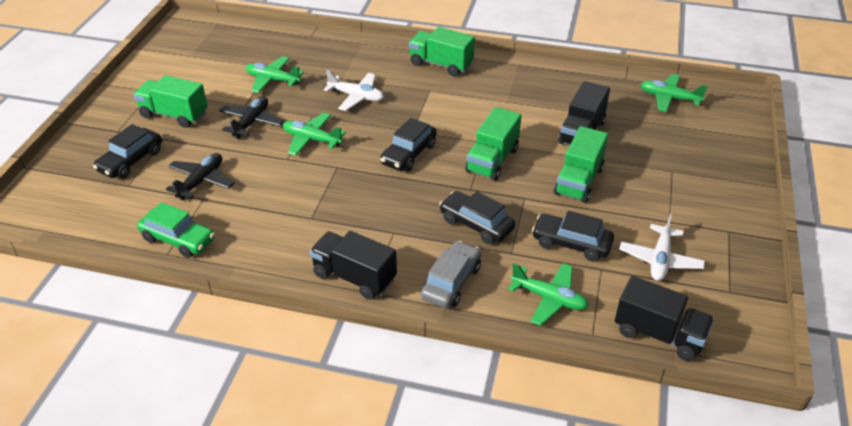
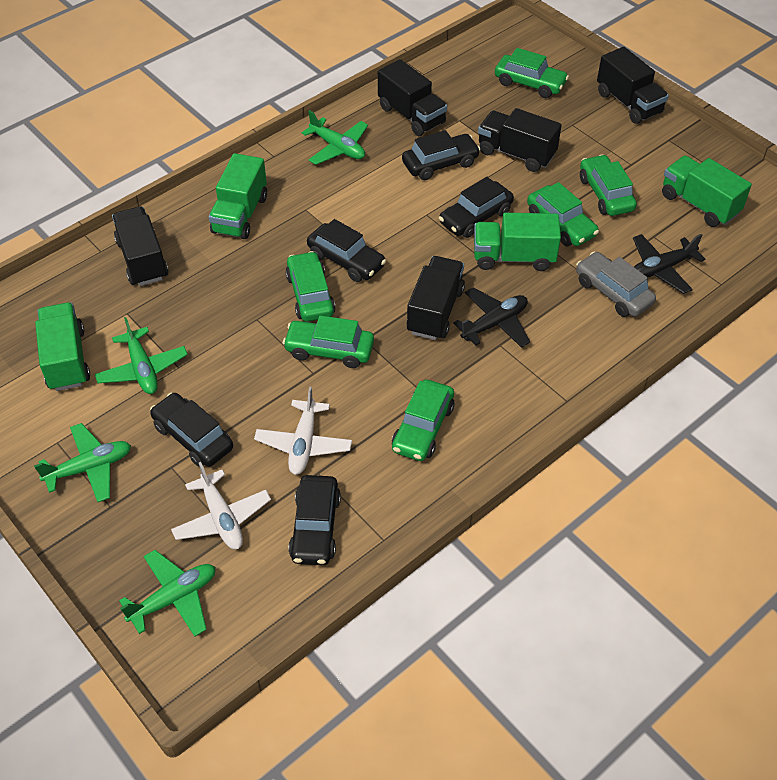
black car: [93,124,162,178] [380,118,437,171] [439,191,515,244] [532,211,614,262] = 4 -> [150,392,233,467] [288,475,341,565] [307,219,386,282] [402,130,481,180] [439,177,514,238] = 5
black truck: [310,231,397,300] [558,81,610,145] [615,276,714,361] = 3 -> [112,206,169,286] [378,59,447,136] [406,256,465,340] [478,108,562,172] [597,47,669,124] = 5
green car: [137,202,215,258] = 1 -> [283,315,374,368] [285,251,336,322] [392,380,454,461] [495,48,569,98] [527,182,599,246] [580,154,637,216] = 6

